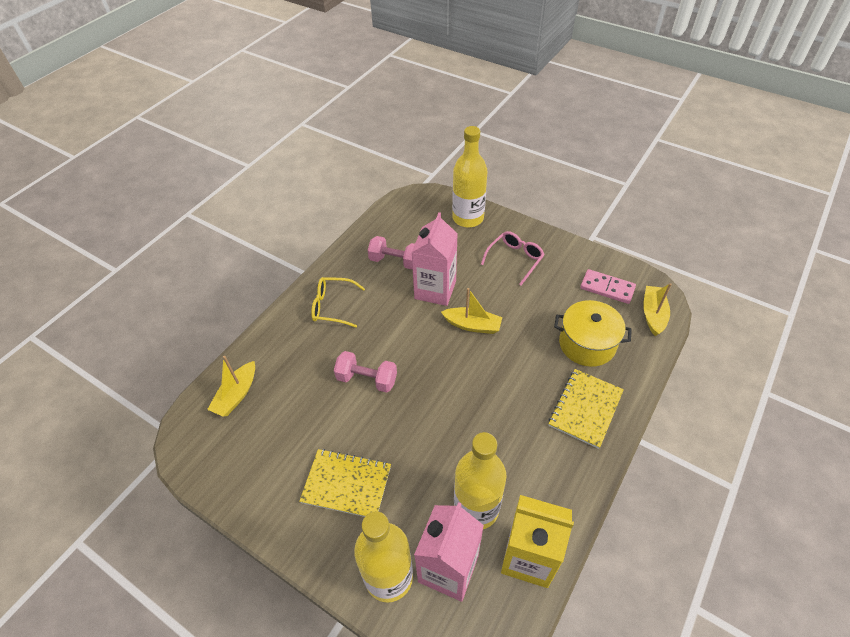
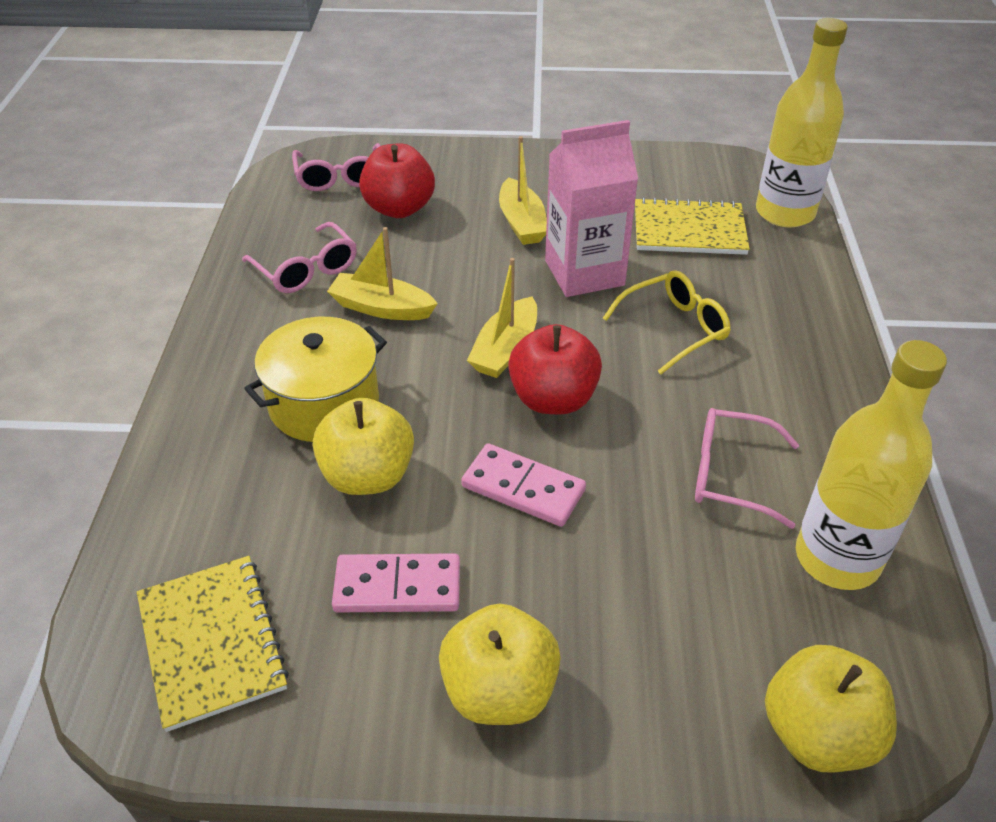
pink carton: [412,212,458,306] [414,502,484,602] = 2 -> [545,120,638,297] = 1
pink domino: [580,269,636,304] = 1 -> [332,553,460,613] [461,443,586,527] = 2
pink dumbbell: [334,351,397,393] [368,236,415,270] = 2 -> none = 0
pink glasses: [481,231,545,285] = 1 -> [242,222,357,293] [292,143,381,191] [695,408,799,529] = 3
red apple: none = 0 -> [359,143,435,218] [508,324,602,414] = 2
yellow apple: none = 0 -> [313,398,414,495] [439,604,561,725] [765,645,897,773] = 3
yellow bottle: [354,511,413,603] [452,126,488,228] [454,432,507,529] = 3 -> [756,18,848,227] [796,340,947,590] = 2
yellow carton: [501,495,574,588] = 1 -> none = 0

